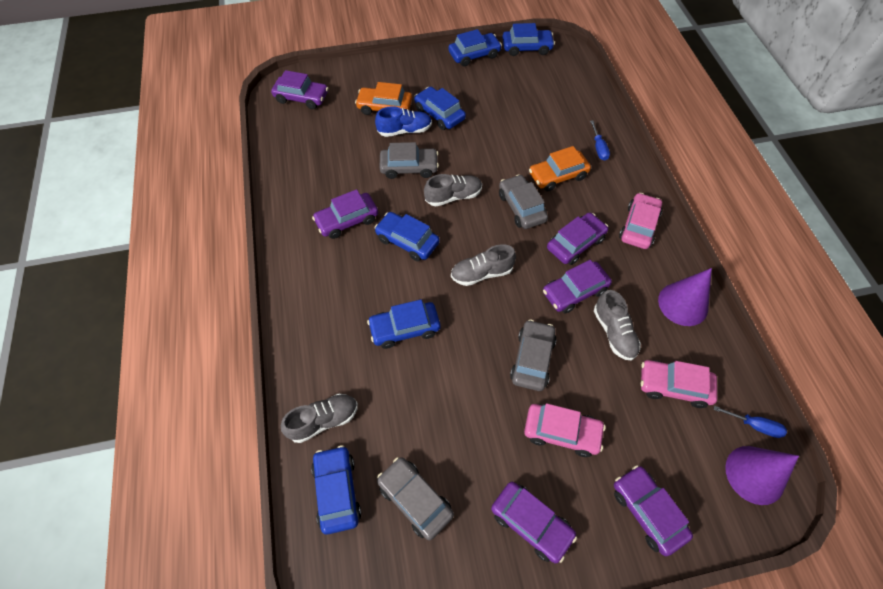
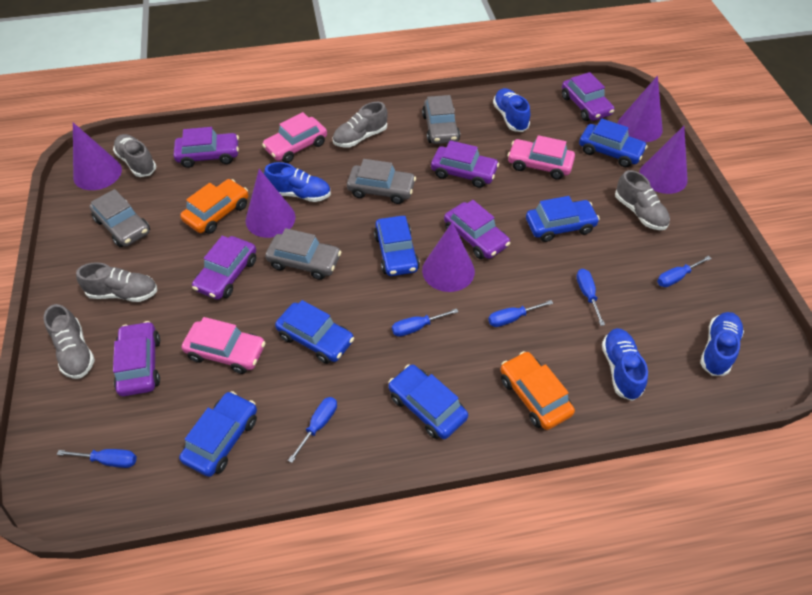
blue screwdriver: [590,121,610,161] [713,406,787,438] = 2 -> [57,449,137,468] [288,397,337,463] [392,308,459,337] [488,300,553,327] [576,269,605,326] [657,256,712,287] = 6
blue shoe: [375,106,432,137] = 1 -> [264,162,331,202] [493,88,530,132] [602,328,648,401] [700,312,744,376] = 4
grey shoe: [281,393,358,443] [424,174,482,206] [451,244,516,286] [594,290,641,361] = 4 -> [43,304,95,379] [76,262,157,302] [113,134,156,177] [332,102,388,148] [615,170,670,230] = 5
purple cone: [658,268,712,326] [725,446,799,505] = 2 -> [73,122,122,190] [246,169,296,238] [422,222,475,292] [617,76,663,142] [639,126,688,194] = 5

